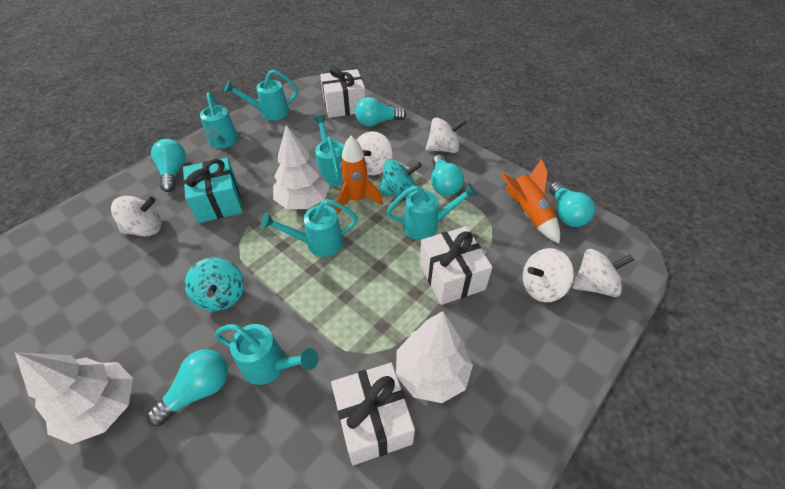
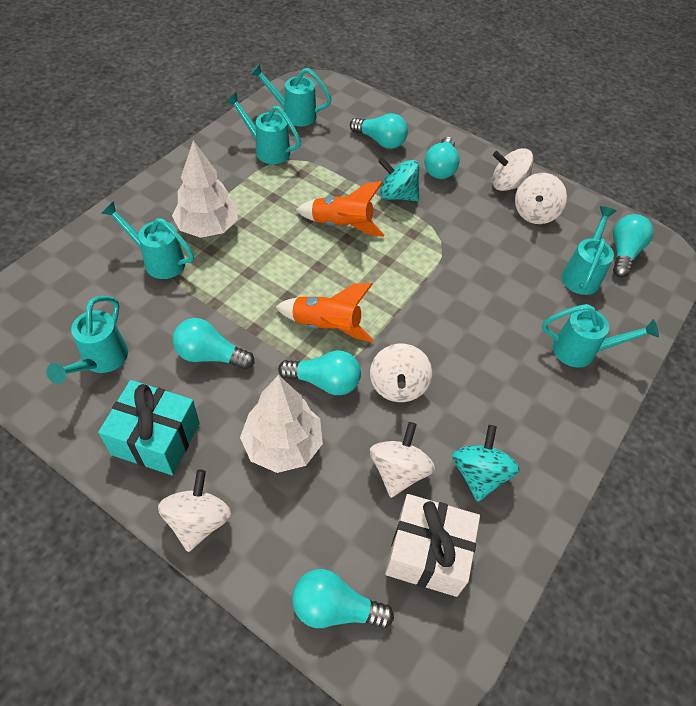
turquoise light bulb: [147,349,228,426] [151,139,186,192] [355,97,406,126] [431,155,464,196] [549,181,595,227] = 5 -> [173,318,254,369] [278,350,361,395] [292,569,394,629] [350,113,408,149] [424,137,460,179] [613,214,654,278] = 6
white gift: [320,67,365,118] [331,363,415,465] [419,226,493,305] = 3 -> [385,494,480,597] = 1
white tree: [15,352,133,444] [273,125,330,209] [396,311,473,403] = 3 -> [172,141,238,238] [240,375,323,473] = 2

